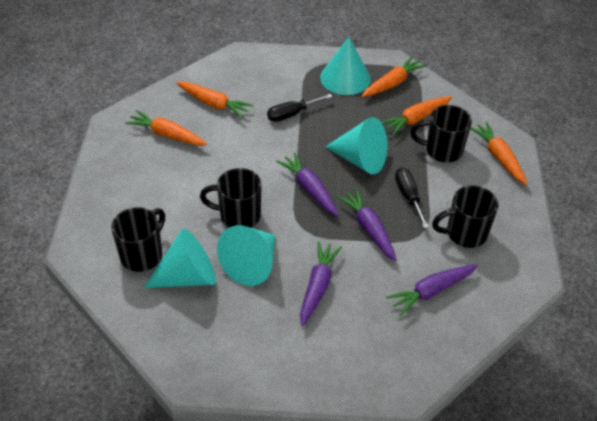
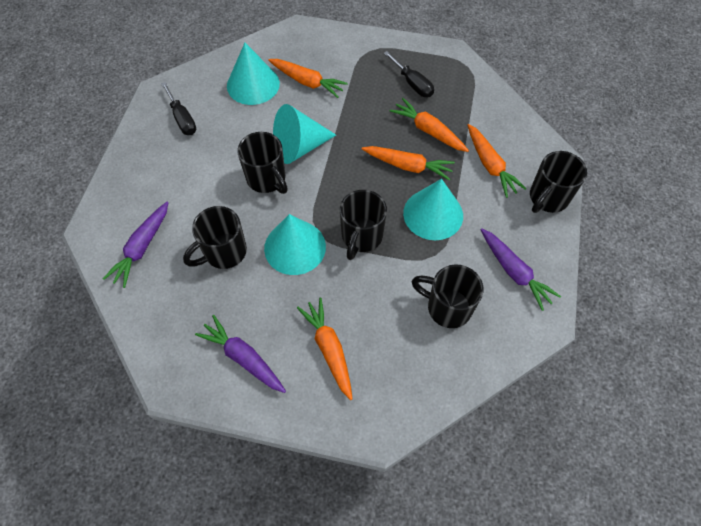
black mug: [111,207,165,272] [200,168,262,227] [410,105,472,162] [432,185,498,248] = 4 -> [183,206,247,269] [237,132,288,194] [340,190,387,260] [412,264,483,328] [530,151,587,213] = 5
purple carrot: [276,152,338,216] [300,241,342,326] [337,189,397,261] [386,264,478,316] = 4 -> [103,202,169,288] [195,315,286,393] [481,229,561,311] = 3

